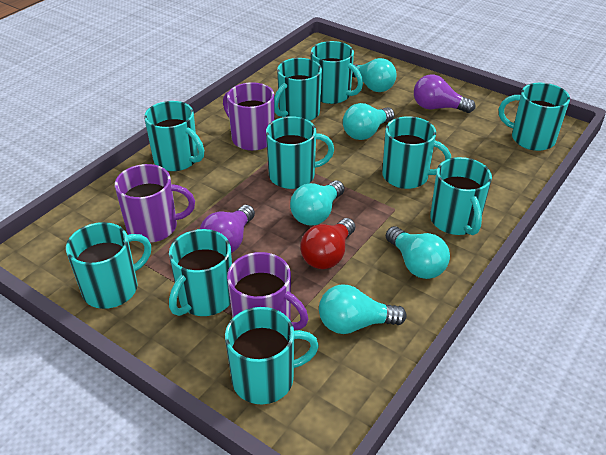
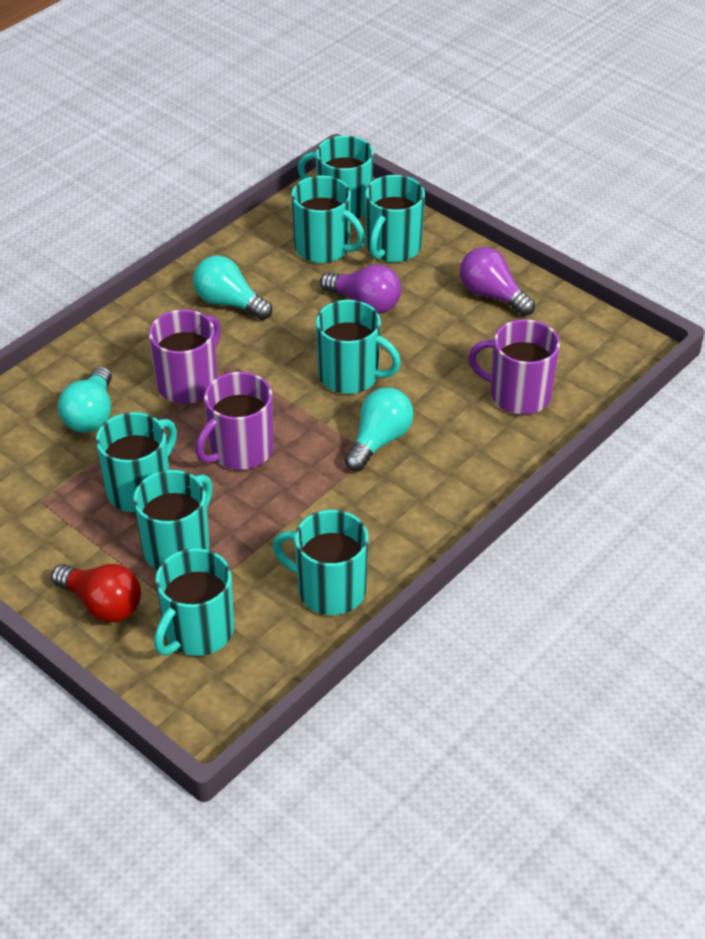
turquoise light bulb: [290,181,344,226] [319,284,407,334] [343,103,395,140] [352,58,396,92] [386,226,450,279] = 5 -> [58,366,112,433] [193,256,272,320] [345,388,413,471] = 3
turquoise mug: [66,222,151,309] [144,101,204,171] [169,229,232,316] [225,307,319,404] [266,116,334,189] [274,58,322,121] [311,41,363,104] [382,116,451,189] [430,157,492,235] [499,83,570,151] = 10 -> [96,412,177,512] [133,470,213,570] [154,548,234,656] [272,510,369,615] [291,176,365,263] [297,135,374,219] [316,300,401,394] [365,175,425,262] = 8

